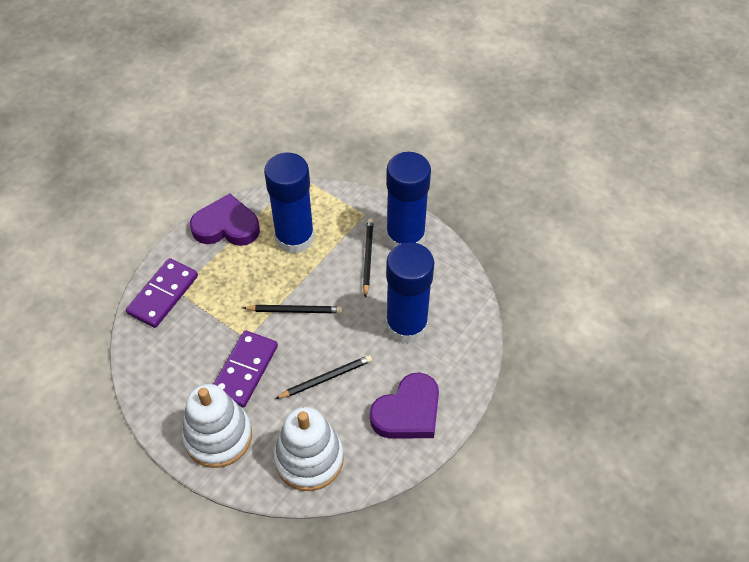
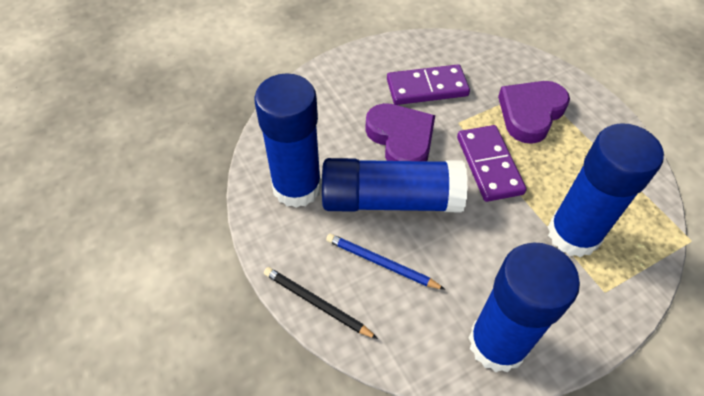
black pencil: [243,305,342,313] [275,355,372,399] [363,218,374,298] = 3 -> [264,267,378,339] = 1
blue glue stick: [264,152,314,254] [386,152,431,248] [386,242,434,344] = 3 -> [254,73,322,208] [322,158,468,212] [469,242,580,373] [548,123,664,257] = 4
blue pencil: none = 0 -> [326,234,445,290] = 1
white stacking toy: [182,384,252,468] [274,407,344,491] = 2 -> none = 0

